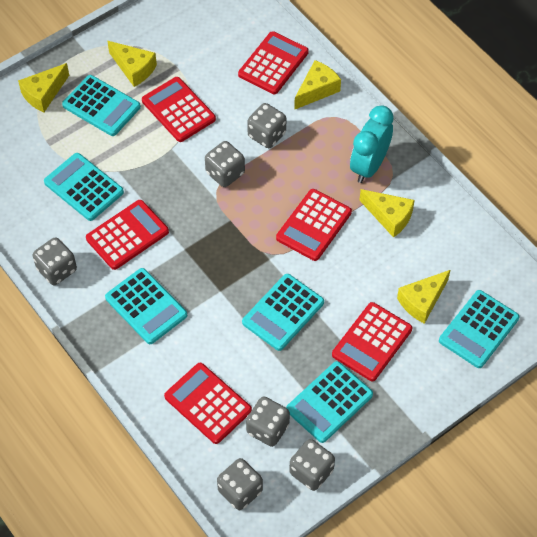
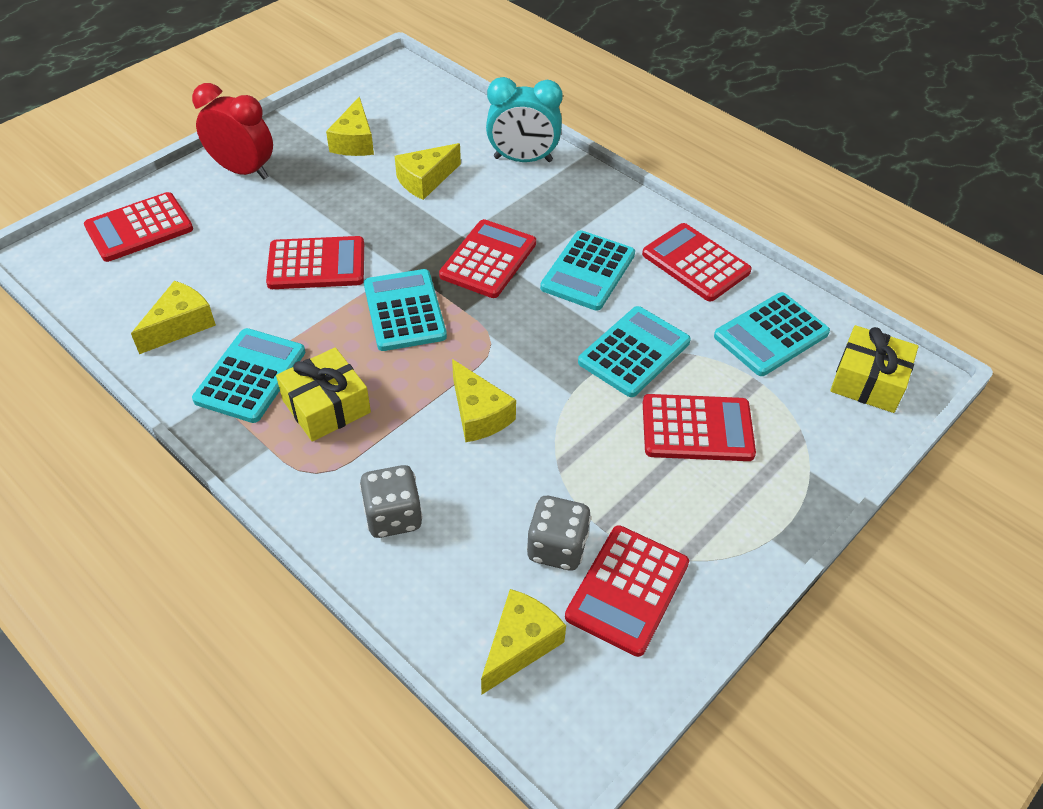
grey dice: [33,237,77,285] [205,141,245,187] [217,458,263,510] [246,397,290,447] [247,103,286,148] [289,439,335,491] = 6 -> [359,465,423,538] [526,496,591,571] = 2
red clock: none = 0 -> [192,83,273,180] = 1
turquoise calculator: [44,153,124,221] [62,75,141,136] [105,268,187,344] [242,274,324,351] [286,361,373,443] [439,290,520,368] = 6 -> [192,328,305,423] [364,269,447,351] [540,230,635,311] [578,306,691,397] [714,292,830,376] = 5
yellow gift: none = 0 -> [276,347,371,442] [830,325,918,413] = 2

